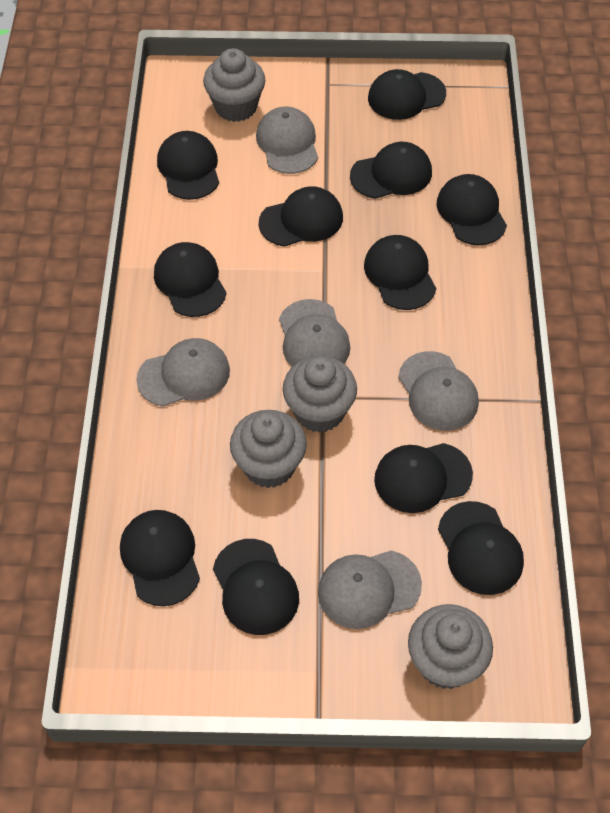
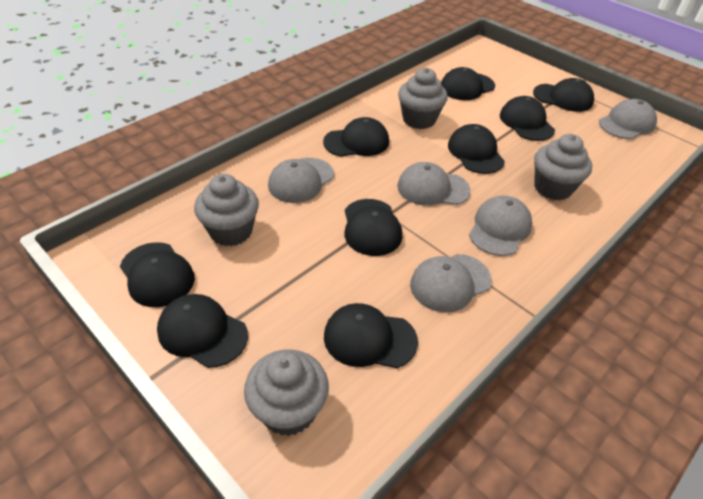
black cap: [120,510,200,607] [154,242,227,317] [157,131,219,200] [213,539,299,635] [259,186,343,247] [350,142,432,199] [364,235,436,310] [368,69,446,120] [374,443,473,513] [436,174,507,245] [438,501,524,595] = 11 -> [120,242,195,307] [157,294,248,368] [323,117,389,157] [324,303,418,368] [344,199,402,256] [441,67,495,100] [448,124,505,174] [500,96,555,141] [533,78,594,112] = 9

